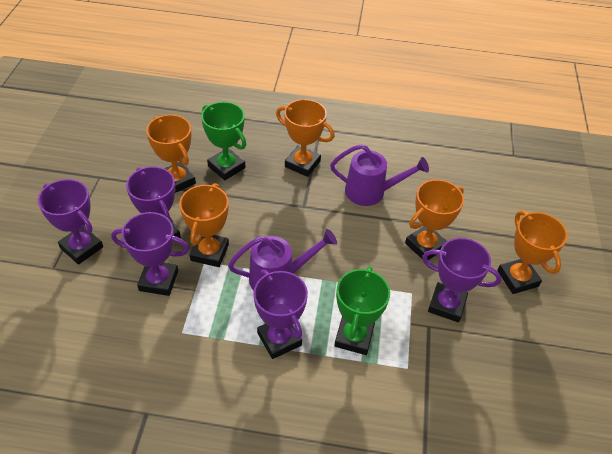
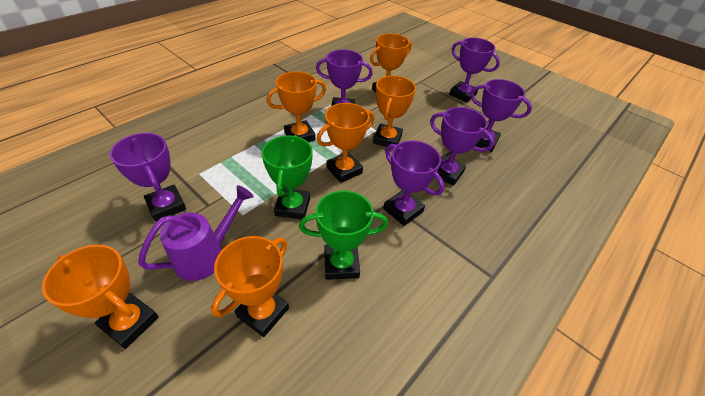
orange trophy: [146,115,196,193] [179,183,229,267] [276,99,335,177] [405,179,464,260] [497,210,568,294] = 5 -> [42,245,159,349] [211,236,289,337] [266,71,326,142] [317,103,374,183] [370,33,412,92] [373,76,416,147] = 6
purple trophy: [38,179,103,265] [111,212,189,296] [126,166,181,238] [253,270,308,359] [422,238,502,322] = 5 -> [110,133,186,222] [316,50,373,106] [383,140,444,226] [430,107,494,186] [449,38,500,102] [470,79,532,152] = 6
purple watering can: [228,229,337,291] [330,144,429,206] = 2 -> [138,185,254,281] = 1

